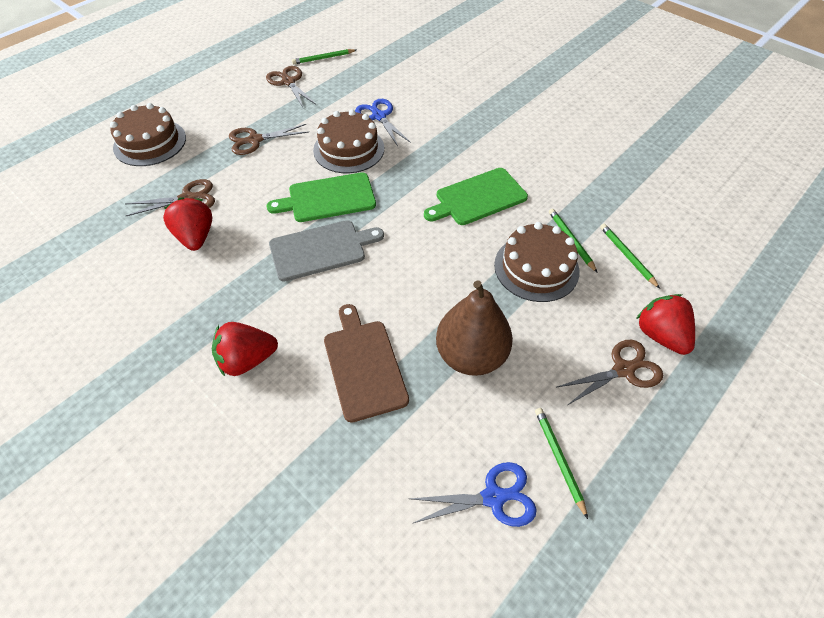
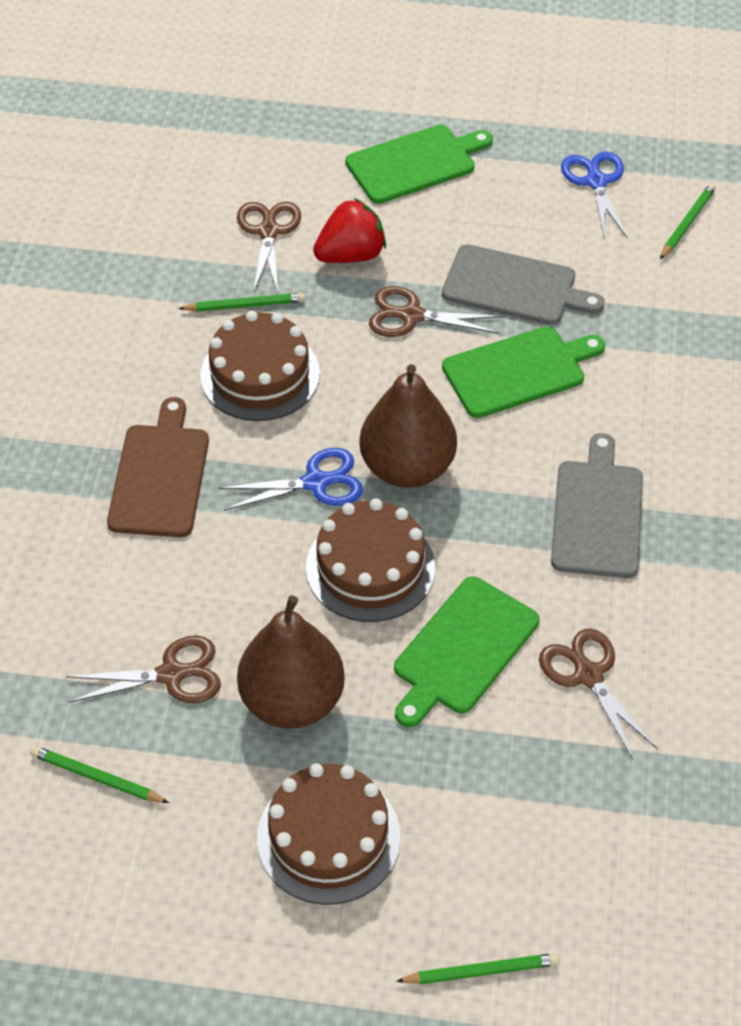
brown pear: [436,280,513,376] = 1 -> [237,595,345,729] [360,364,457,488] = 2
green cutting board: [267,172,376,222] [424,168,528,225] = 2 -> [345,125,493,204] [394,576,539,727] [442,326,605,418] = 3
grey cutting board: [269,220,384,282] = 1 -> [442,244,605,325] [551,433,643,578] = 2
red strawberry: [163,197,212,251] [212,322,278,376] [636,294,695,355] = 3 -> [313,198,386,263] = 1

